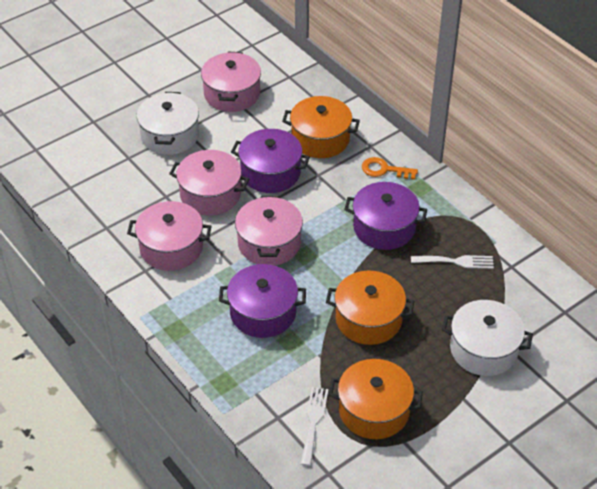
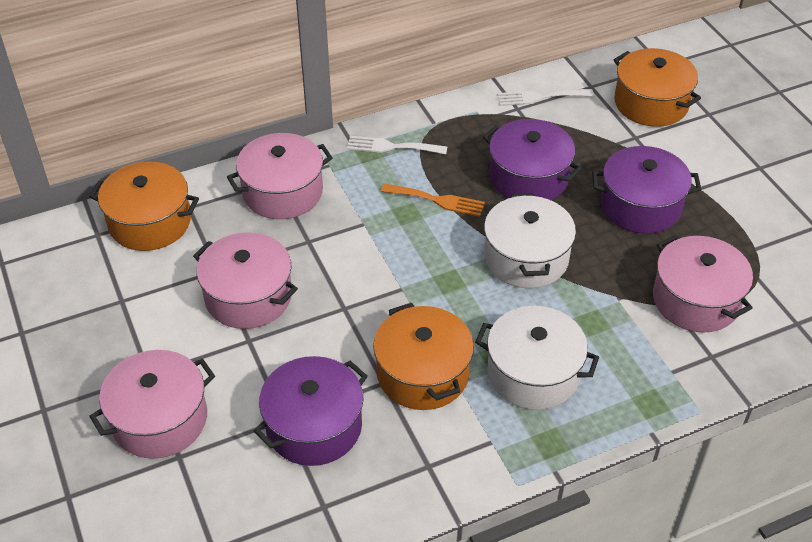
orange fork: none = 0 -> [381,184,485,217] = 1
orange key: [362,157,418,180] = 1 -> none = 0

